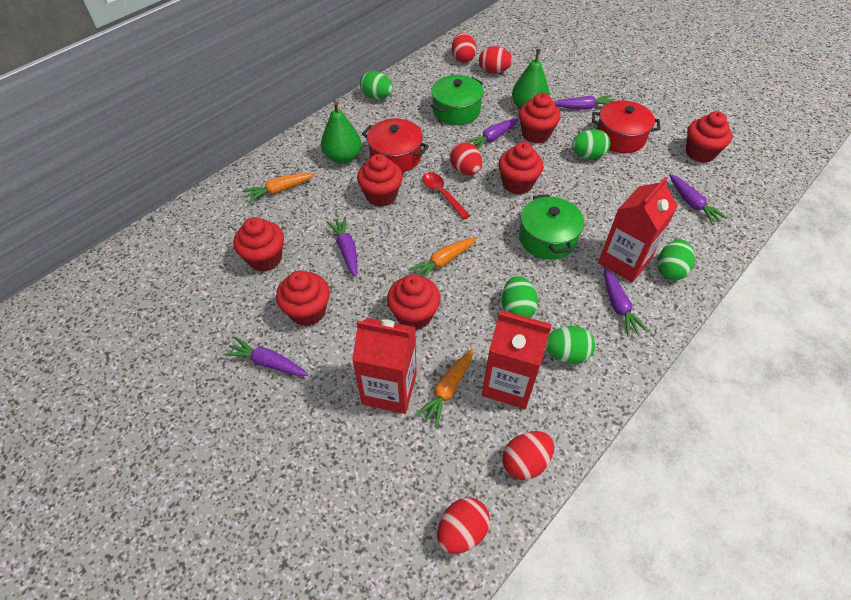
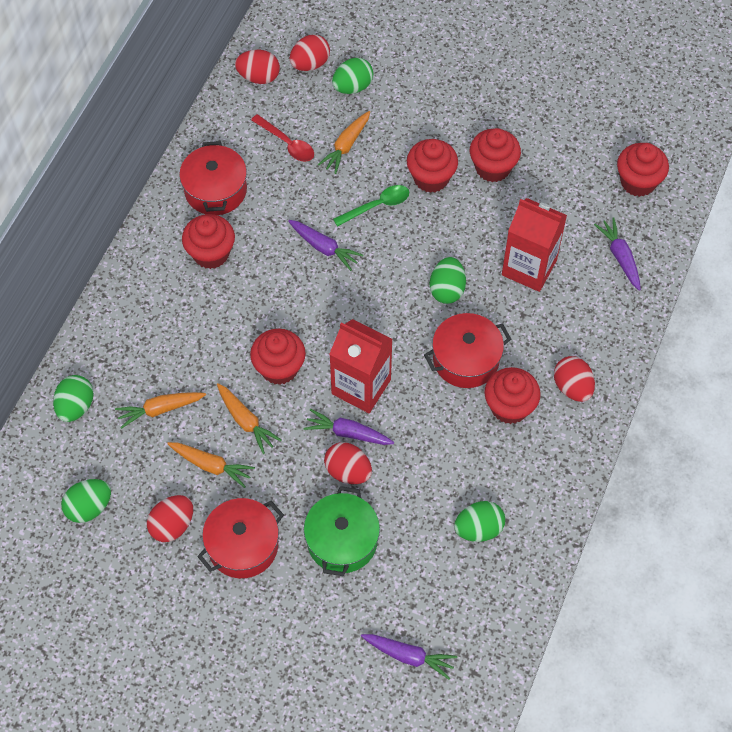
green pear: [321,101,361,164] [512,49,549,109] = 2 -> none = 0
green pot: [431,75,483,125] [519,194,584,260] = 2 -> [304,486,380,576] = 1
green spoon: none = 0 -> [333,185,409,227] = 1
orange carrot: [243,173,315,203] [408,237,477,278] [416,350,473,427] = 3 -> [115,392,206,429] [167,442,255,488] [217,383,282,454] [317,111,370,174] = 4
purple carrot: [223,337,308,376] [327,217,357,277] [466,119,519,150] [554,95,614,110] [604,267,649,337] [669,174,727,225] = 6 -> [288,220,363,271] [304,409,394,445] [361,634,457,680] [594,217,641,291] = 4
red carton: [352,318,417,414] [482,310,551,409] [598,177,678,283] = 3 -> [330,319,393,413] [502,198,567,292] = 2
red cupcake: [233,217,284,272] [276,271,330,326] [357,154,403,207] [387,274,441,330] [498,142,544,194] [519,93,561,144] [686,111,732,163] = 7 -> [182,214,235,269] [250,329,306,385] [407,139,458,193] [470,128,521,182] [484,367,541,424] [617,143,669,197] = 6
red pot: [362,118,429,172] [592,100,660,153] = 2 -> [179,141,247,215] [197,498,284,578] [424,313,511,388] = 3

